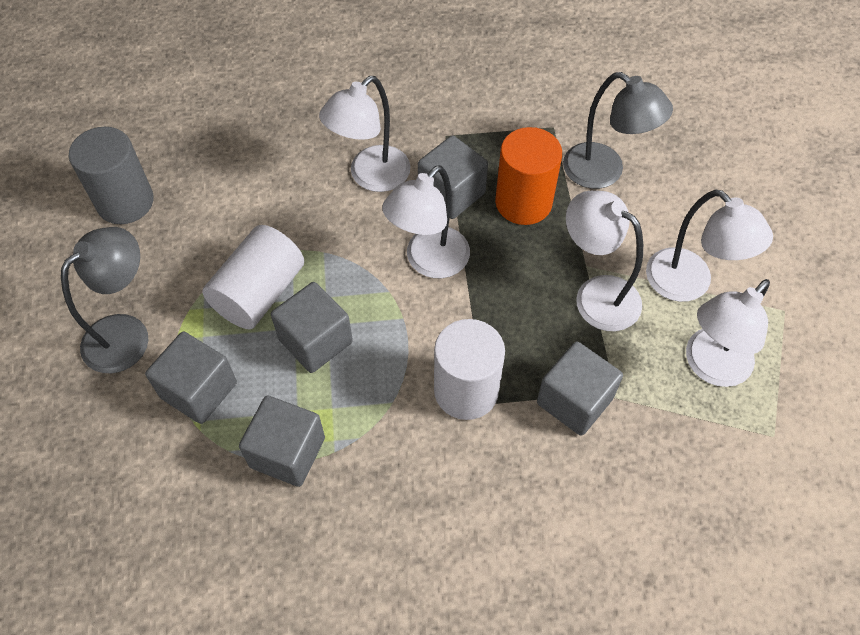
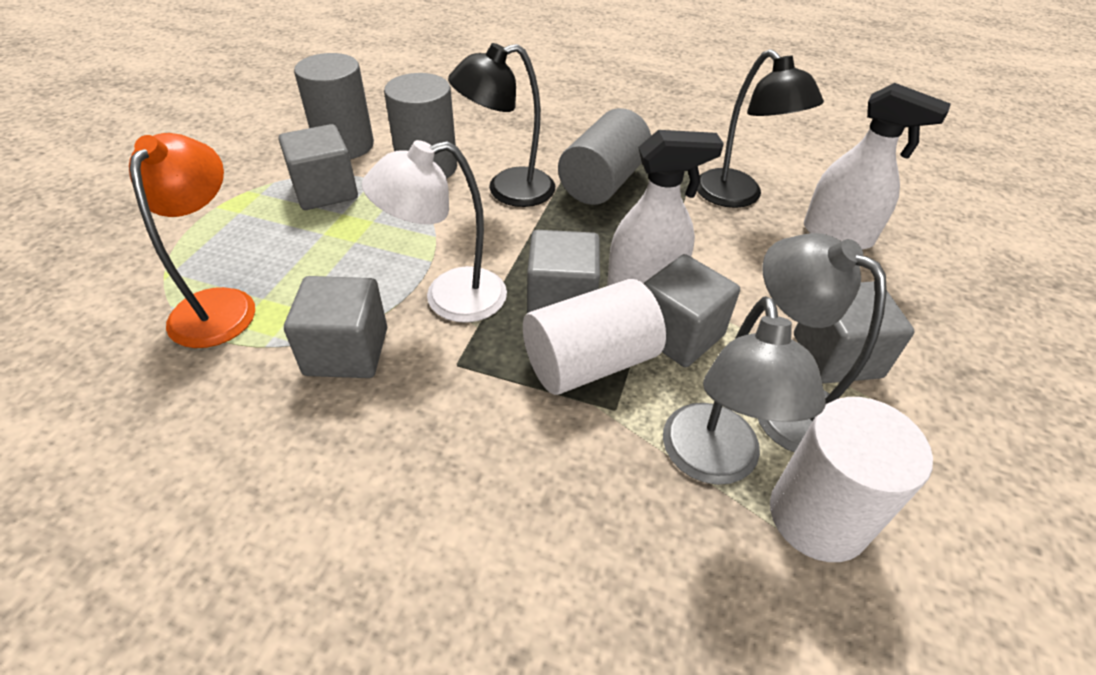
black lamp: none = 0 -> [448,43,555,207] [697,49,824,208] = 2
grey cylinder: [69,127,154,224] = 1 -> [294,53,374,159] [384,73,457,179] [558,108,651,205] = 3
orange cylinder: [495,127,562,225] = 1 -> none = 0
orange lamp: none = 0 -> [129,133,255,348] = 1
white lamp: [319,76,411,192] [382,165,470,278] [566,191,643,331] [646,189,773,302] [686,279,770,387] = 5 -> [362,140,507,323] = 1
white spray bottle: none = 0 -> [607,130,724,286] [804,83,951,250] = 2

